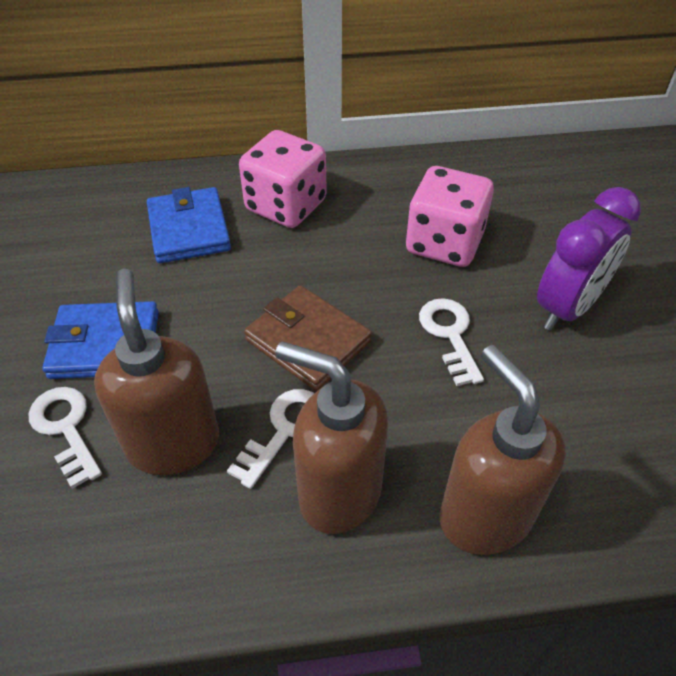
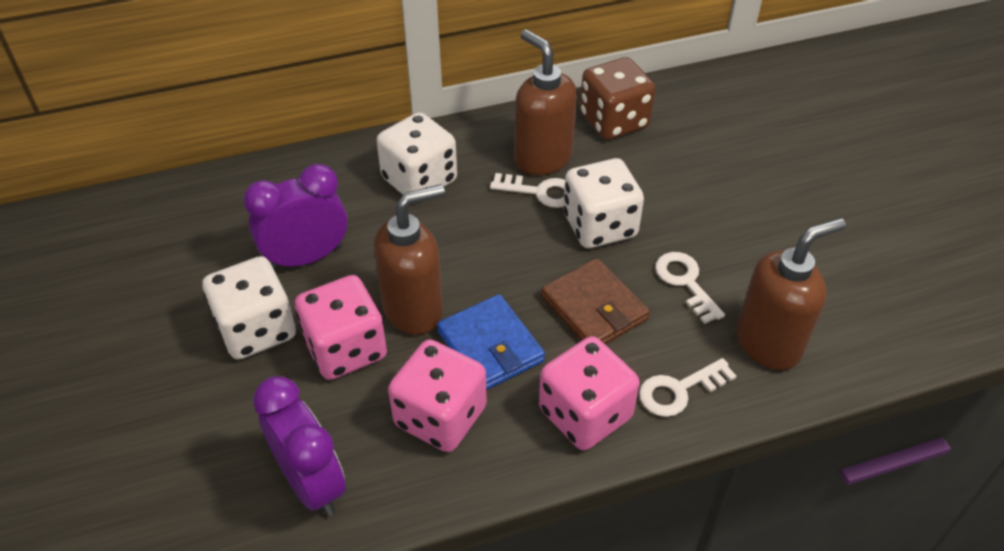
blue wallet: [42,301,159,379] [147,187,231,263] = 2 -> [437,294,545,390] = 1
brown dice: none = 0 -> [580,57,655,140] = 1
pink dice: [239,130,327,228] [406,166,494,267] = 2 -> [295,275,387,380] [388,339,487,452] [539,336,640,451] = 3
purple clock: [537,187,641,330] = 1 -> [243,164,348,270] [253,376,346,516] = 2
white dice: none = 0 -> [202,256,296,360] [376,112,457,195] [563,158,644,249] = 3

